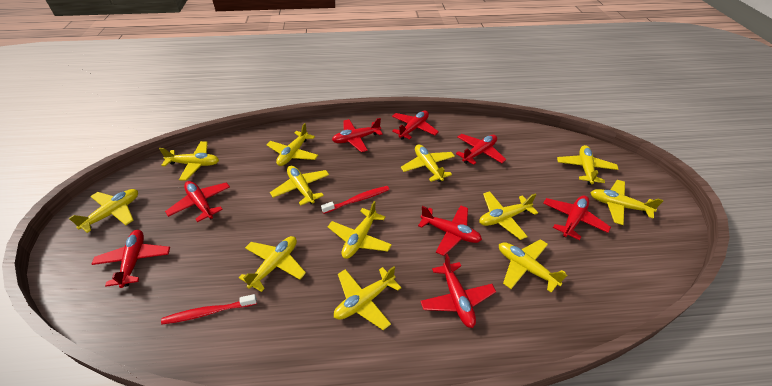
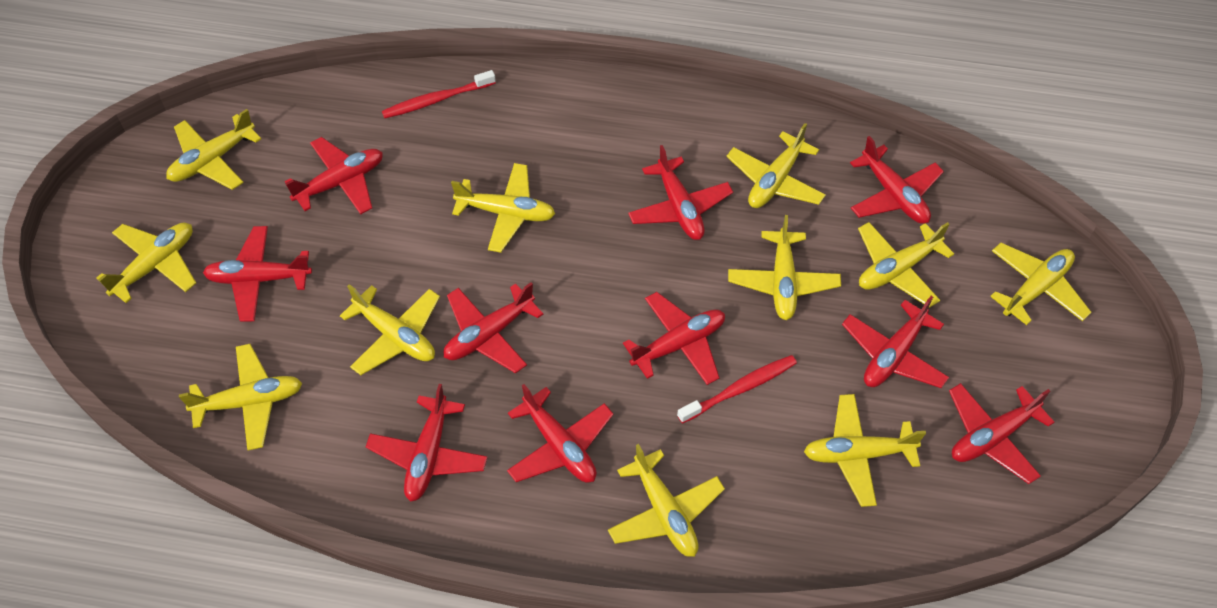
red plane: [91,230,170,288] [165,181,230,222] [332,118,383,152] [392,111,439,140] [418,205,482,256] [420,254,496,328] [456,134,506,165] [543,196,611,240] = 8 -> [203,226,312,322] [285,137,383,215] [366,384,488,502] [444,283,543,374] [507,384,614,482] [623,292,725,385] [628,145,733,240] [842,296,949,388] [850,136,944,224] [949,383,1054,484] = 10
yellow plane: [69,189,138,233] [159,141,219,181] [239,236,306,292] [267,123,318,166] [270,166,329,206] [328,201,392,259] [334,266,401,330] [401,144,455,182] [479,191,538,240] [499,239,567,293] [557,145,619,185] [590,180,663,225] = 12 -> [96,222,196,303] [166,109,261,190] [179,344,302,450] [340,284,440,375] [451,163,555,253] [608,444,725,557] [726,123,826,208] [728,215,841,320] [804,394,926,507] [858,222,954,308] [990,243,1091,325] = 11

